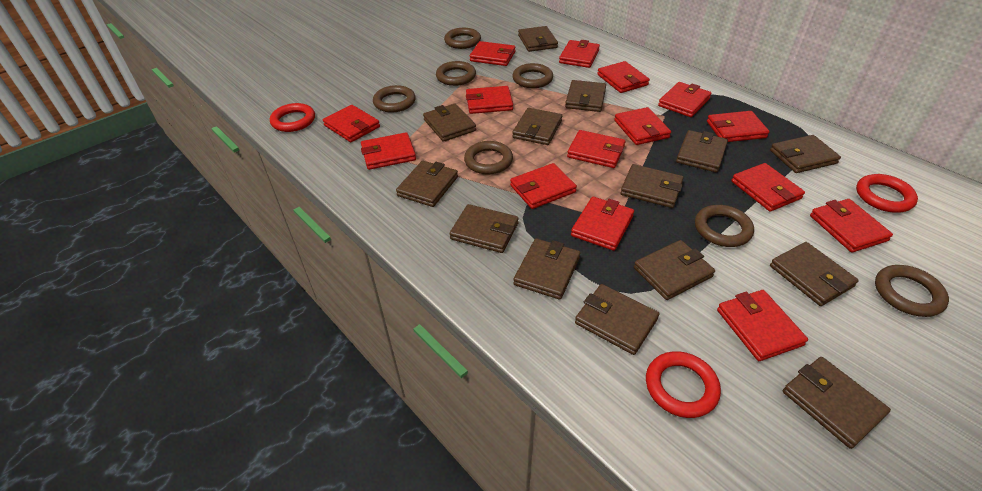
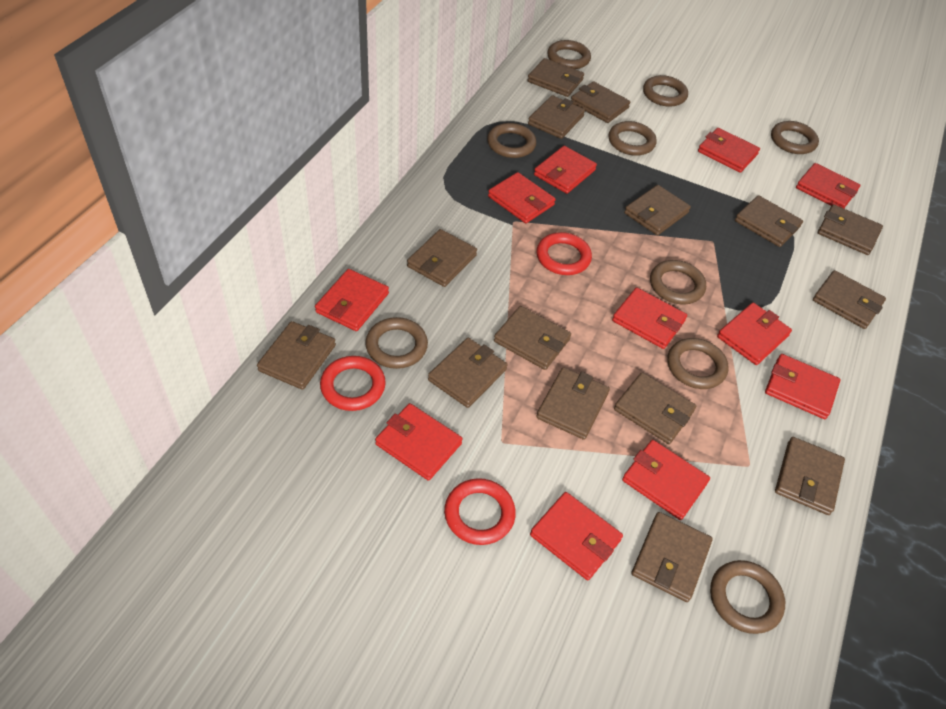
brown ring: [373,85,416,113] [436,61,476,86] [444,28,481,49] [464,141,513,175] [513,63,553,88] [695,205,754,247] [875,265,949,317] = 7 -> [365,317,428,369] [487,123,536,158] [547,40,591,69] [608,121,657,156] [643,75,688,107] [650,260,706,304] [667,338,729,389] [710,560,785,634] [771,121,819,154] = 9
brown wallet: [396,161,458,207] [423,104,476,142] [450,204,519,253] [512,108,562,145] [513,239,580,300] [518,26,558,52] [565,80,606,112] [575,284,659,355] [620,164,683,208] [634,240,715,300] [676,130,728,172] [770,135,841,173] [770,242,859,306] [783,357,891,449] = 14 -> [257,321,336,390] [407,229,477,287] [428,338,507,408] [494,306,571,370] [527,58,584,97] [528,95,585,139] [536,367,610,440] [571,81,631,123] [614,372,696,444] [624,185,691,235] [632,512,713,602] [735,195,803,247] [775,437,845,515] [813,270,886,329] [818,204,883,255] = 15
red wallet: [323,105,380,142] [361,132,416,170] [466,86,513,114] [470,41,516,66] [510,163,577,209] [559,40,600,68] [567,130,625,168] [571,197,634,251] [597,61,650,93] [614,107,671,145] [658,82,711,117] [707,111,770,142] [717,290,808,361] [731,163,805,212] [810,199,893,253] = 15 -> [315,269,389,331] [375,403,462,481] [488,172,556,223] [530,492,623,580] [534,146,597,194] [612,287,687,349] [622,440,710,520] [698,128,760,173] [717,303,792,365] [765,354,840,419] [796,163,860,208] = 11

